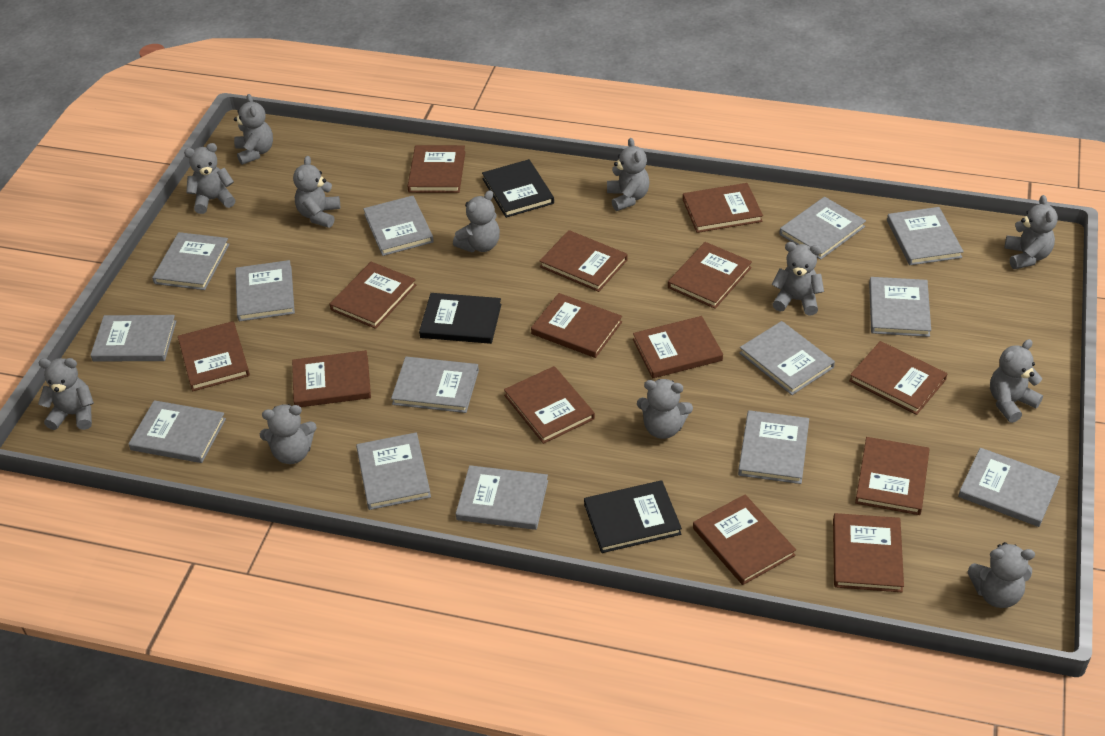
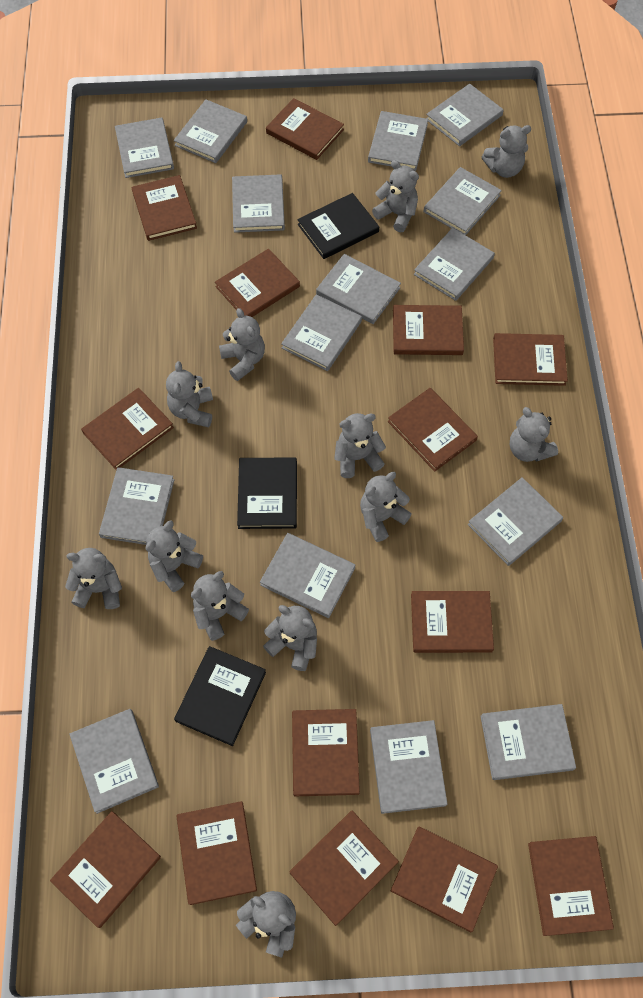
grey book: [90,315,176,362] [128,400,226,463] [152,232,229,290] [235,260,295,322] [356,432,431,510] [363,196,434,256] [391,357,479,413] [456,465,548,530] [738,410,809,484] [740,321,835,395] [779,197,866,260] [869,277,931,337] [887,207,964,265] [958,448,1060,527] = 14 -> [69,709,159,814] [99,467,174,545] [115,118,174,178] [174,99,247,163] [232,174,285,233] [260,533,355,618] [281,294,362,371] [316,254,401,324] [368,111,428,171] [370,720,447,814] [414,228,495,301] [424,167,502,235] [426,84,504,146] [468,477,563,566] [481,704,576,780] = 15

